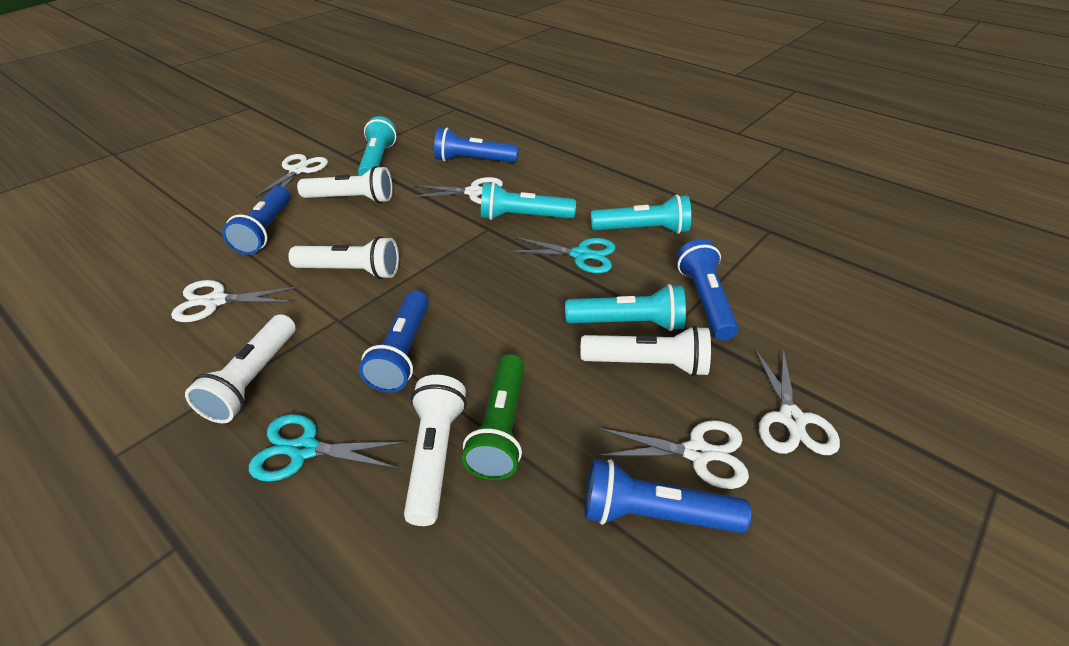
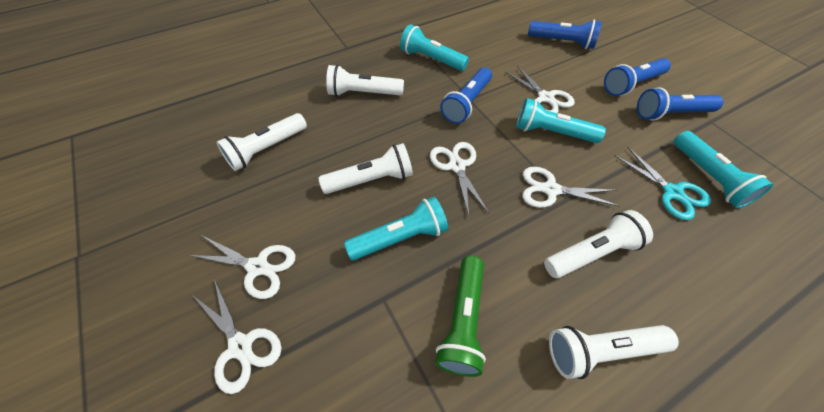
blue flashlight: [222,186,291,255] [359,291,429,392] [434,128,519,163] [585,459,751,533] [677,239,738,340] = 5 -> [440,67,492,124] [528,20,602,49] [604,58,671,96] [637,87,723,121] = 4
turquoise scissors: [249,414,407,482] [509,237,616,273] = 2 -> [615,147,711,220] = 1

